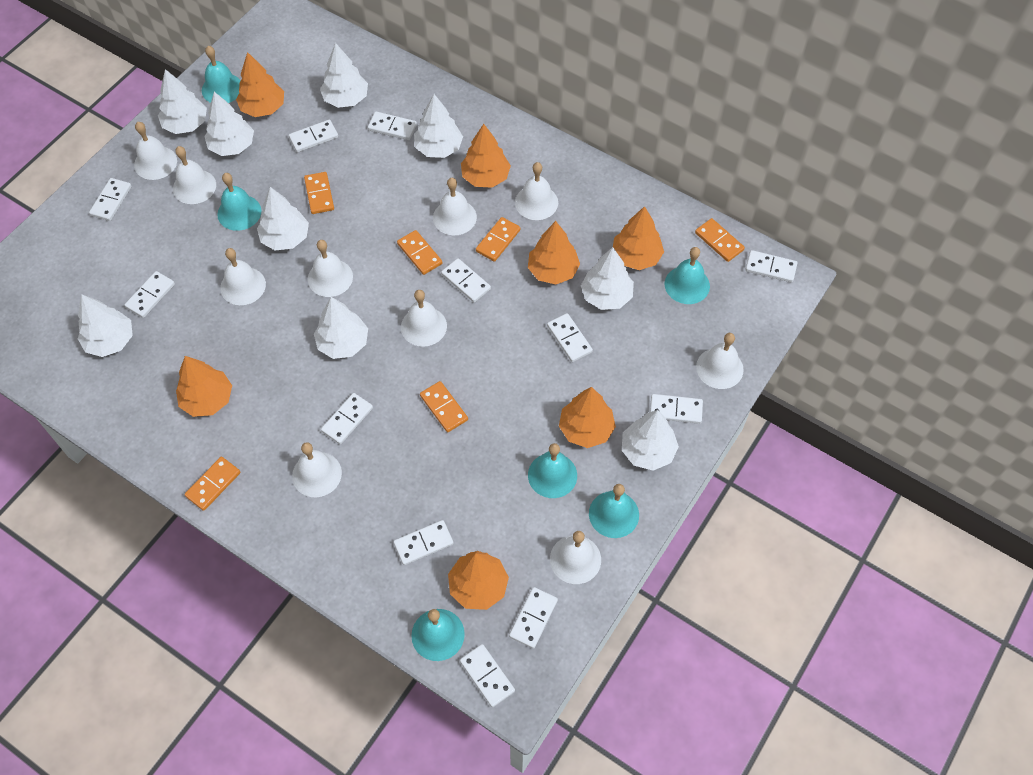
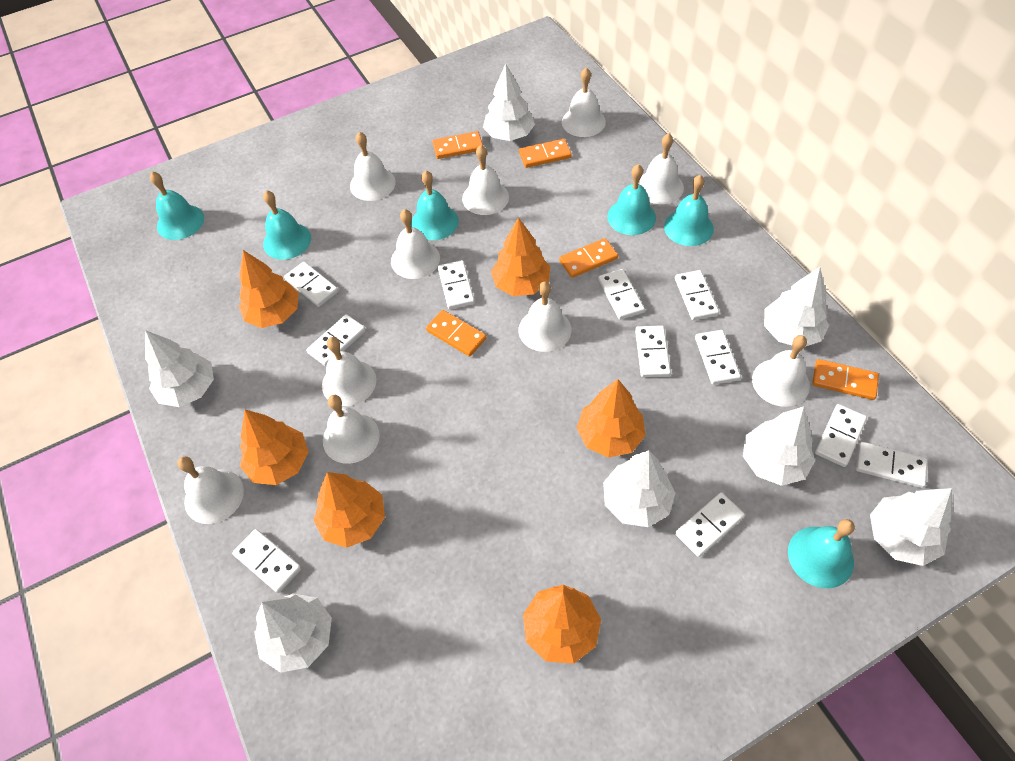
orange domino: [185,457,240,511] [304,172,334,214] [397,230,442,275] [420,381,468,432] [476,217,521,262] [695,218,745,262] = 6 -> [426,310,486,357] [432,131,483,159] [519,139,572,168] [559,238,618,278] [812,359,879,400] = 5
orange tree: [176,356,232,417] [236,52,284,117] [448,551,509,610] [461,124,511,188] [528,221,580,284] [559,387,616,448] [613,206,664,270] = 7 -> [239,250,299,328] [240,410,309,485] [313,472,385,548] [491,217,550,296] [523,585,601,664] [577,379,645,458] = 6
white domino: [89,178,132,221] [125,271,175,318] [289,120,338,152] [321,393,373,444] [368,112,417,140] [394,520,454,565] [441,258,491,302] [460,644,515,707] [509,587,558,649] [547,313,593,362] [650,394,703,424] [745,250,797,282] = 12 -> [232,529,302,593] [284,262,338,307] [306,314,366,366] [438,260,475,309] [598,269,645,320] [635,325,671,377] [675,270,719,320] [675,492,745,557] [695,330,741,385] [815,404,867,467] [856,442,928,488] = 11
white tree: [77,294,133,357] [158,69,207,134] [204,92,254,156] [257,187,309,251] [314,297,368,359] [320,43,368,108] [414,94,463,158] [581,247,634,310] [622,410,679,471] = 9 -> [145,330,214,407] [254,593,332,673] [483,64,535,141] [603,450,675,527] [743,406,815,486] [764,267,829,347] [870,488,953,566] = 7

